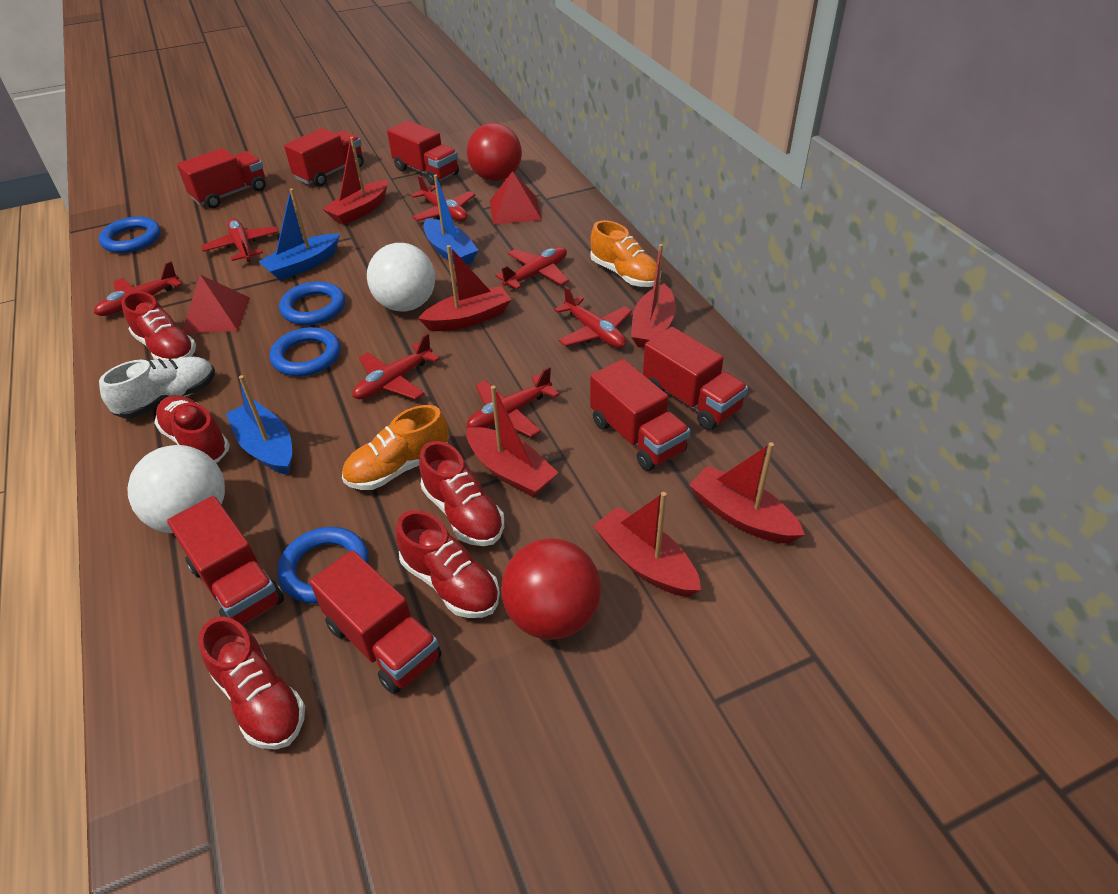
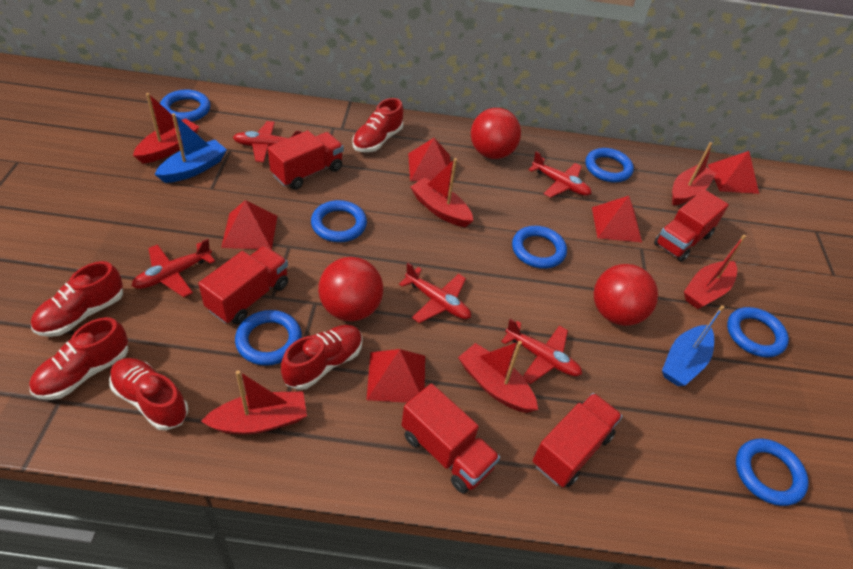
blue boat: [226,375,292,475] [258,188,340,281] [424,174,479,264] = 3 -> [154,113,227,183] [662,305,724,386] = 2
blue ring: [99,217,161,253] [270,327,341,376] [277,527,369,604] [279,281,345,325] = 4 -> [160,90,211,122] [235,310,302,366] [311,200,367,242] [512,226,567,269] [585,148,634,182] [727,307,789,358] [736,439,809,506] = 7
orange shoe: [342,405,449,490] [590,220,661,287] = 2 -> none = 0
red ball: [467,123,522,181] [501,538,601,640] = 2 -> [318,257,383,321] [471,108,521,159] [594,264,658,326] = 3
red plane: [94,261,182,316] [201,218,278,262] [353,333,440,400] [411,175,475,221] [467,367,559,437] [495,247,569,289] [554,286,632,348] = 7 -> [132,239,215,297] [233,121,301,162] [399,263,471,323] [501,319,582,384] [528,151,592,198] = 5
red pyramid: [182,275,250,333] [490,171,542,225] = 2 -> [221,200,277,250] [367,349,425,403] [408,138,451,181] [592,196,642,242] [708,151,759,194] = 5
red truck: [167,496,284,625] [177,148,266,208] [284,128,363,187] [310,550,441,694] [387,120,459,186] [590,359,690,471] [643,327,748,430] = 7 -> [198,246,288,325] [268,131,344,190] [402,384,500,493] [533,393,623,487] [654,190,729,262] = 5
white ball: [127,445,225,533] [367,243,435,312] = 2 -> none = 0
white shoe: [99,357,215,419] = 1 -> none = 0

